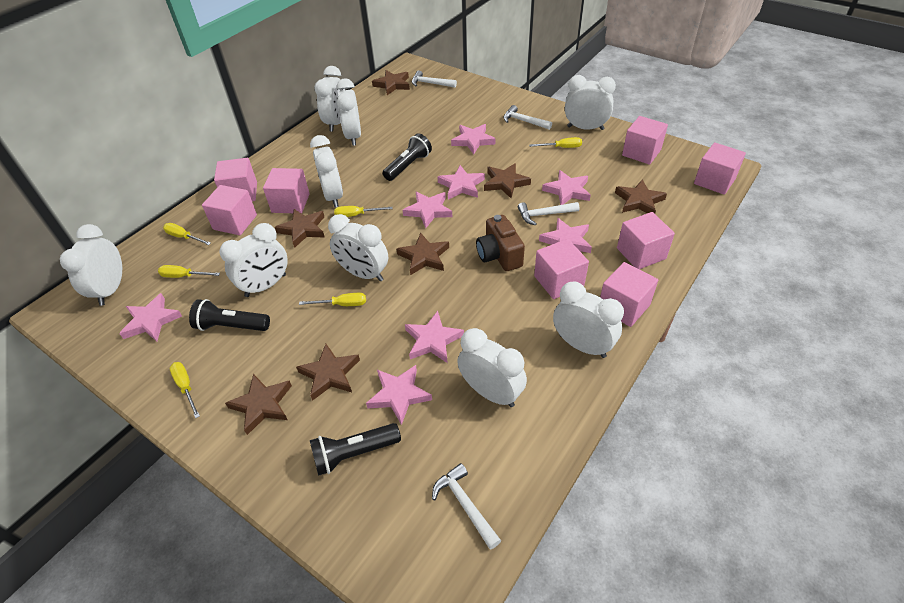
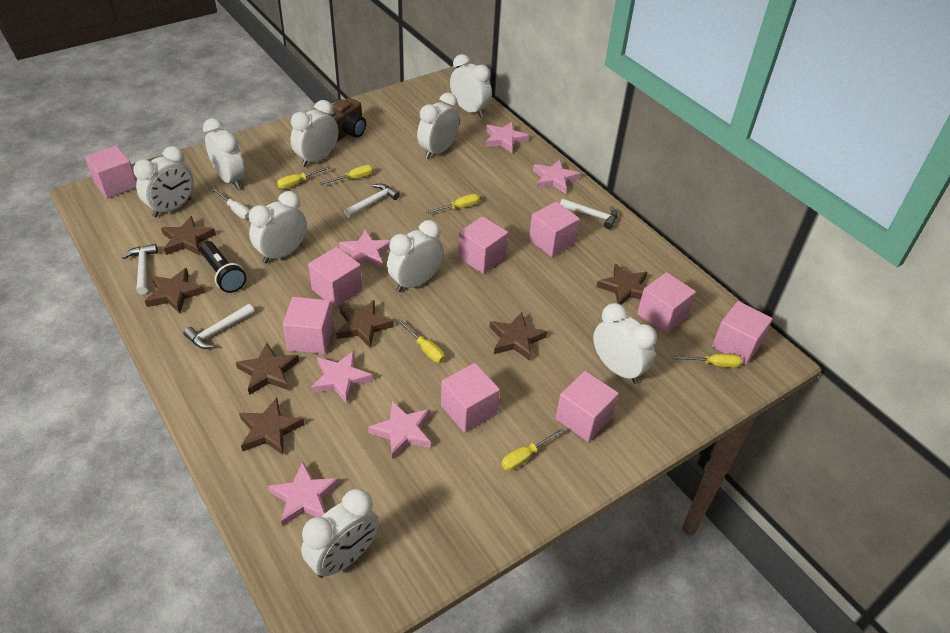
black flashlight: [189,299,270,331] [310,423,401,476] [383,133,432,181] = 3 -> [200,241,246,293] = 1
pink cube: [202,185,257,235] [214,158,257,201] [263,168,310,214] [534,239,589,299] [600,262,658,327] [617,212,675,269] [622,116,668,165] [694,142,746,195] = 8 -> [85,145,136,198] [282,297,334,354] [308,247,362,308] [441,363,500,433] [458,216,508,274] [529,202,580,257] [556,371,619,442] [637,272,696,334] [712,301,773,365] = 9
pink star: [119,293,182,341] [366,365,432,425] [402,191,452,228] [405,311,464,363] [438,165,485,199] [451,124,495,154] [539,218,592,253] [542,170,591,205] = 8 -> [268,461,339,527] [311,351,373,404] [339,229,390,268] [368,401,431,459] [486,122,529,153] [533,159,580,194] = 6
white screwdriver: none = 0 -> [211,188,250,219] = 1

